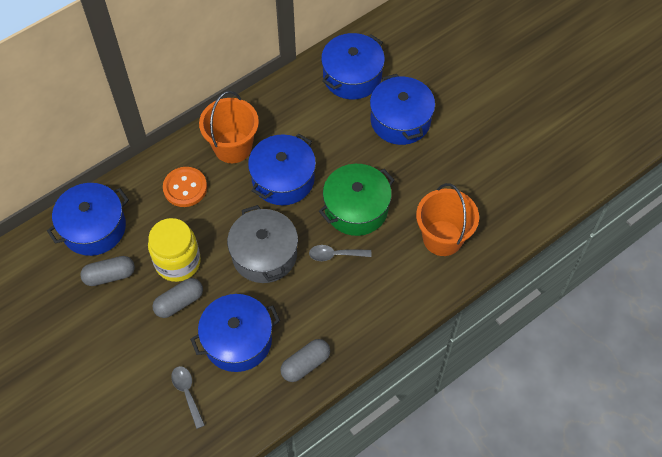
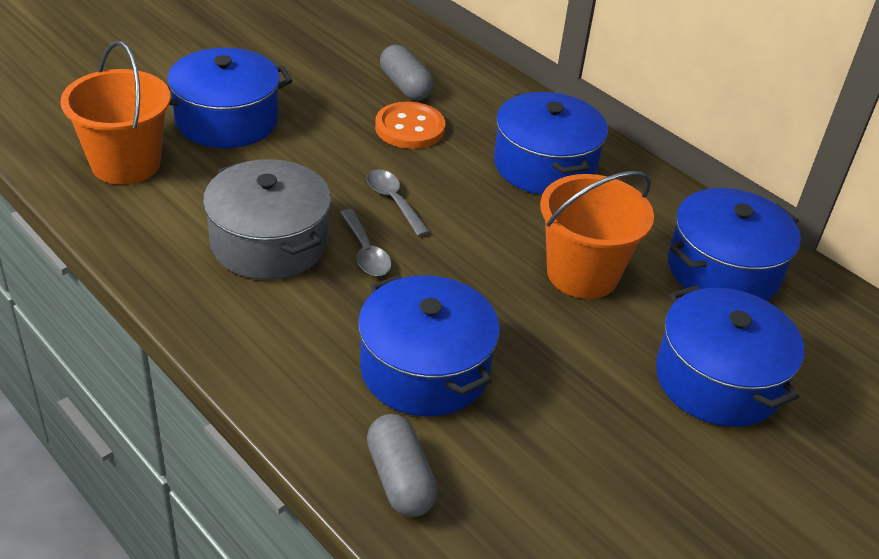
green pot: [319,164,395,236] = 1 -> none = 0
grey capsule: [80,256,135,286] [153,278,203,318] [280,339,330,382] = 3 -> [367,414,438,517] [380,45,434,100] = 2
yellow jar: [148,218,201,282] = 1 -> none = 0

